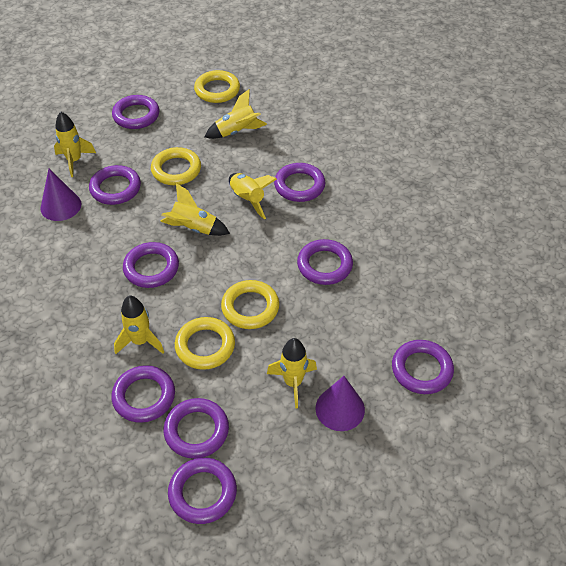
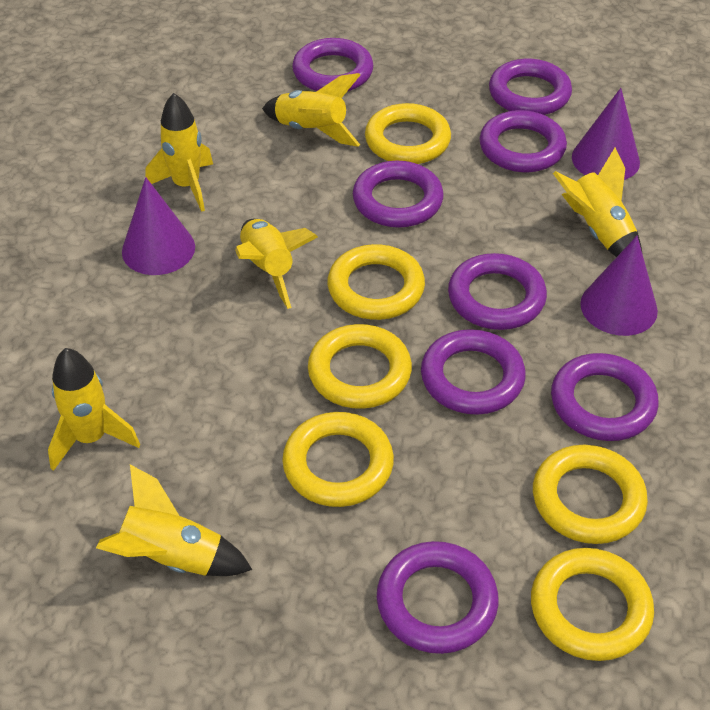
purple cone: [40,169,81,221] [315,376,365,431] = 2 -> [122,177,195,275] [572,88,640,180] [580,236,658,336] = 3
purple ring: [89,165,141,205] [111,365,175,423] [112,95,159,129] [123,242,179,288] [164,398,229,459] [168,458,237,524] [274,163,325,202] [297,239,353,285] [392,340,454,394] = 9 -> [292,38,373,92] [353,161,444,228] [377,541,499,654] [421,329,526,415] [448,253,547,330] [480,110,567,172] [489,59,572,115] [551,353,659,441] = 8
yellow ring: [151,147,201,185] [175,317,235,370] [194,70,240,103] [221,280,279,329] = 4 -> [282,412,394,507] [308,324,412,409] [327,244,425,320] [365,103,451,164] [531,548,654,661] [533,445,648,544] = 6

